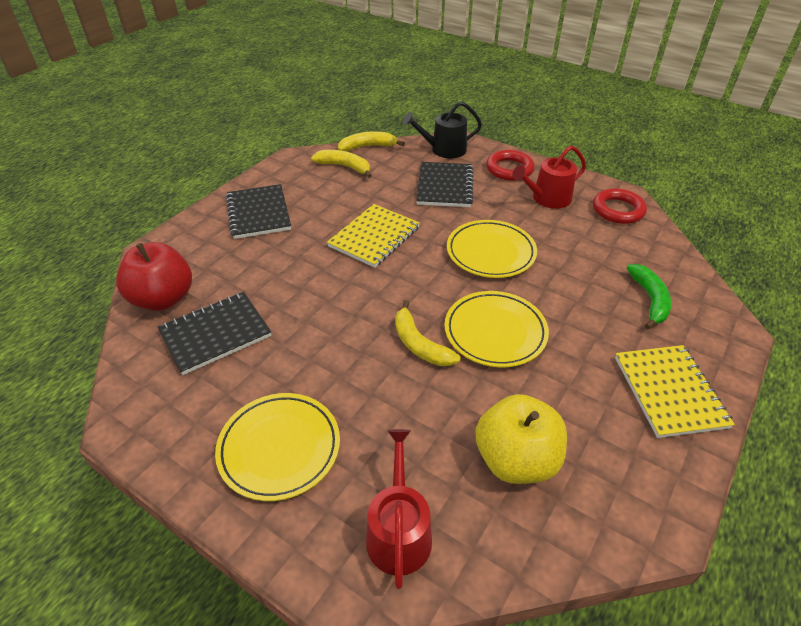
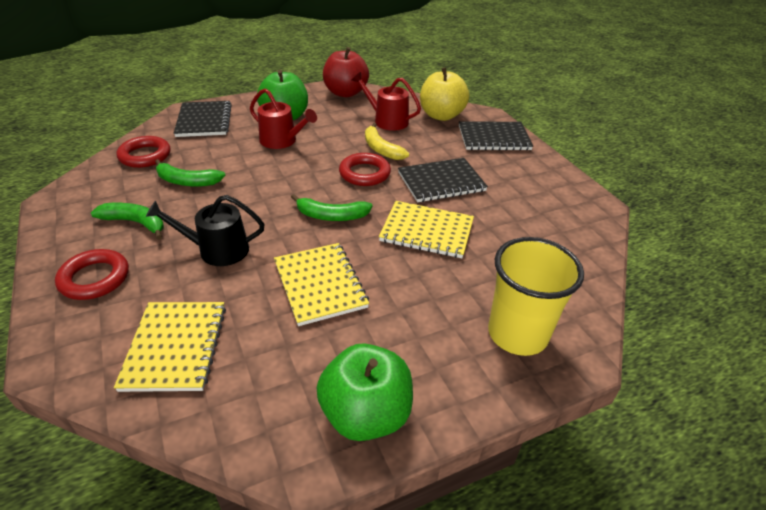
green apple: none = 0 -> [257,70,308,120] [317,343,413,441] = 2
green banana: [627,264,671,329] = 1 -> [91,203,164,240] [155,159,226,187] [291,194,373,221] = 3
red ring: [486,150,535,181] [593,188,647,224] = 2 -> [55,249,129,300] [117,136,171,168] [339,153,391,186] = 3
yellow banana: [311,150,372,178] [338,131,405,151] [395,300,460,366] = 3 -> [365,123,409,160] = 1
yellow cup: none = 0 -> [488,237,584,356] = 1
yellow notebook: [327,204,420,268] [615,345,735,438] = 2 -> [114,302,226,392] [274,243,369,326] [379,201,474,258] = 3
yellow plate: [215,393,340,501] [445,291,549,367] [447,220,537,278] = 3 -> none = 0

